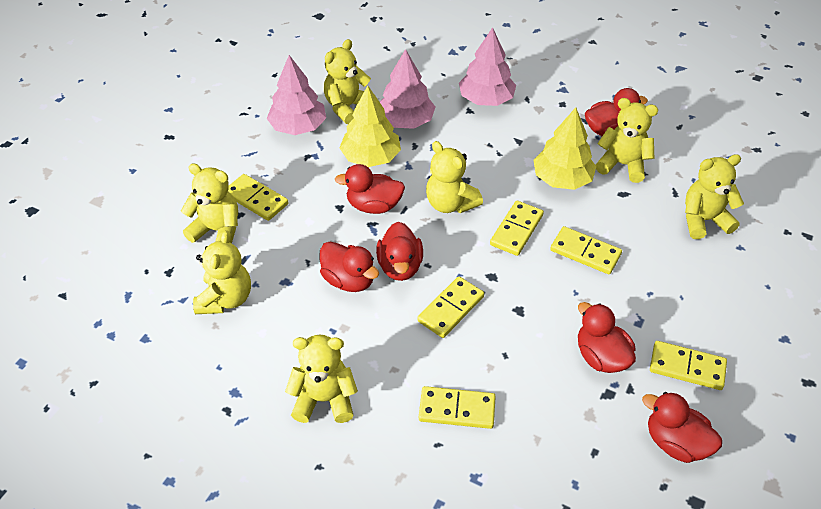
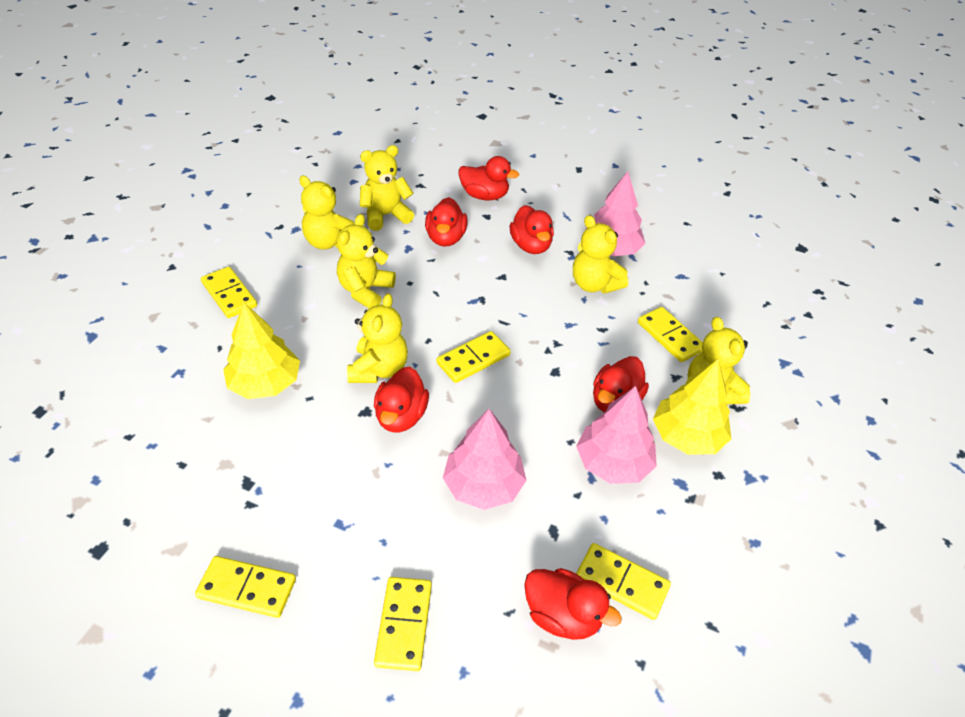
yellow teddy bear: [181,163,238,244] [193,230,251,314] [285,335,358,423] [324,39,371,124] [426,141,483,213] [596,98,658,183] [685,154,744,239] = 7 -> [299,176,354,250] [337,214,396,308] [347,293,408,383] [360,145,414,231] [573,215,628,294] [688,317,750,405] = 6

